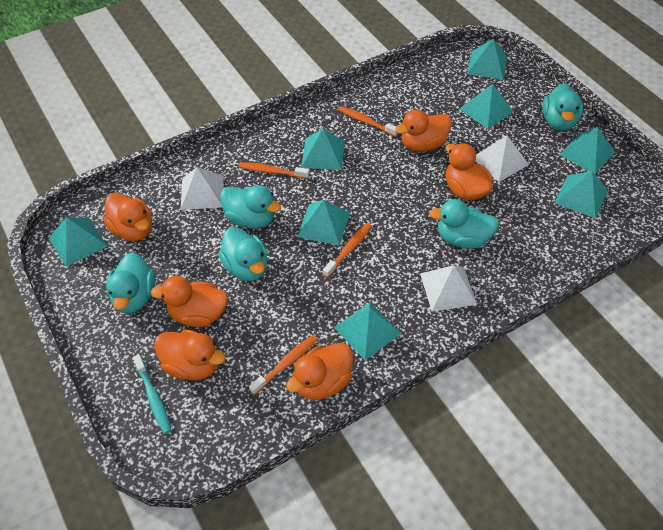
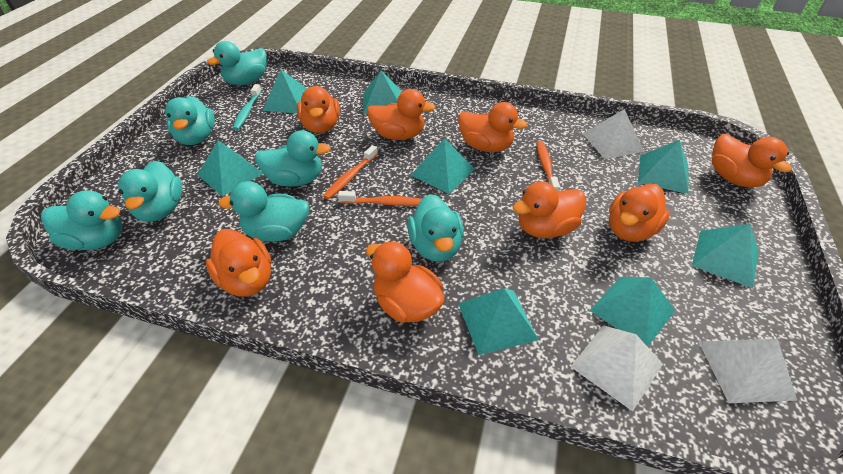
orange duck: [103,192,152,241] [151,276,228,327] [154,329,225,380] [286,342,353,400] [395,109,452,152] [446,143,493,200] = 6 -> [206,229,271,297] [297,86,340,133] [366,241,444,323] [367,89,436,140] [458,102,527,152] [513,182,586,238] [609,184,670,242] [712,134,792,188] = 8
orange toothbrush: [238,162,309,179] [249,335,318,395] [323,223,372,278] [338,106,398,137] = 4 -> [323,145,378,200] [338,191,422,206] [536,141,560,191] = 3
turquoise duck: [106,252,155,313] [218,227,268,281] [220,185,281,229] [429,199,499,249] [542,83,583,131] = 5 -> [41,190,123,250] [118,161,183,222] [165,96,215,145] [207,41,267,85] [218,181,309,242] [255,130,331,187] [407,194,464,262] = 7

